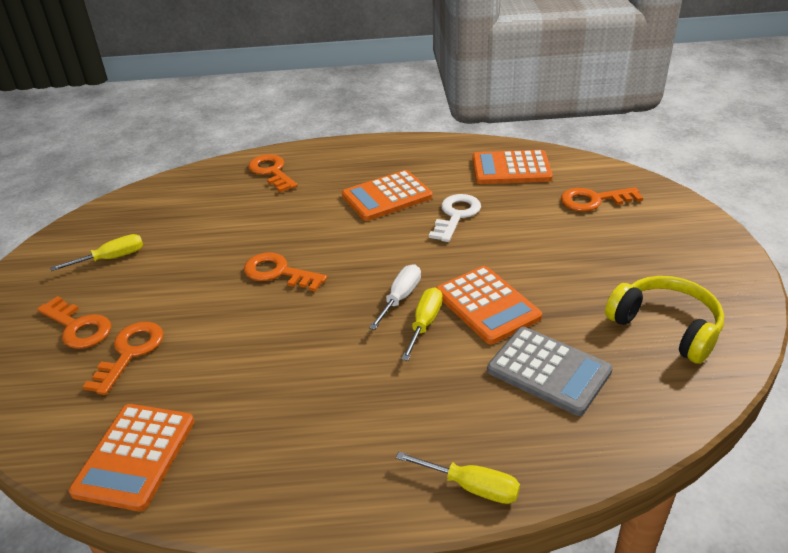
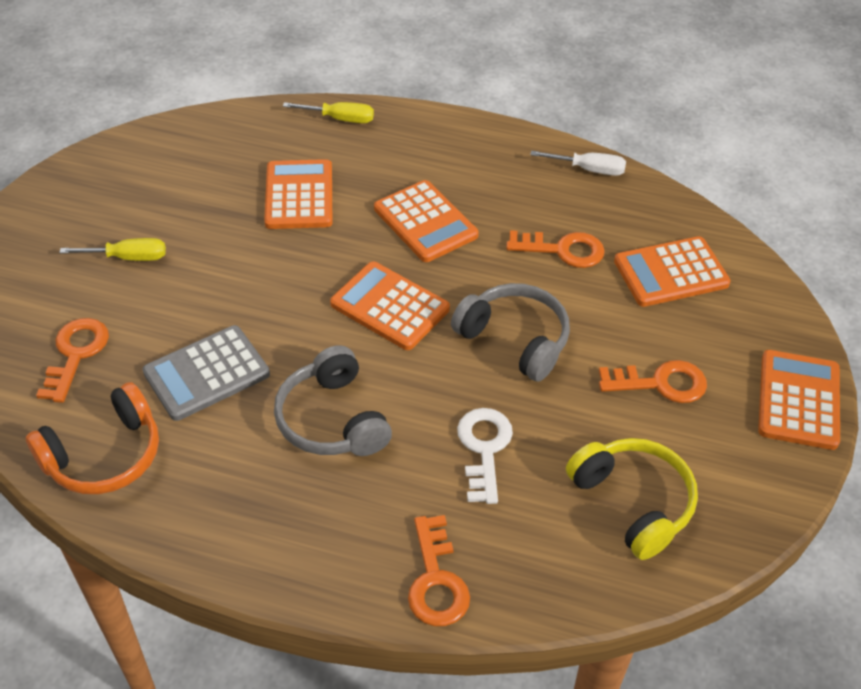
grey headphones: none = 0 -> [274,345,392,456] [451,283,570,382] = 2
orange calculator: [69,404,194,511] [342,170,433,221] [436,266,542,344] [472,150,553,184] = 4 -> [264,159,332,229] [330,261,450,350] [374,180,479,262] [614,236,731,307] [758,350,840,450] = 5
orange headphones: none = 0 -> [26,382,159,494] = 1
orange key: [37,296,111,349] [83,322,164,395] [244,252,327,292] [248,154,298,192] [561,187,643,212] = 5 -> [36,318,109,403] [408,515,470,626] [506,230,605,268] [599,360,707,403] = 4
yellow screwdriver: [50,234,143,271] [396,452,520,504] [401,287,443,361] = 3 -> [59,238,166,261] [283,102,374,123] = 2

